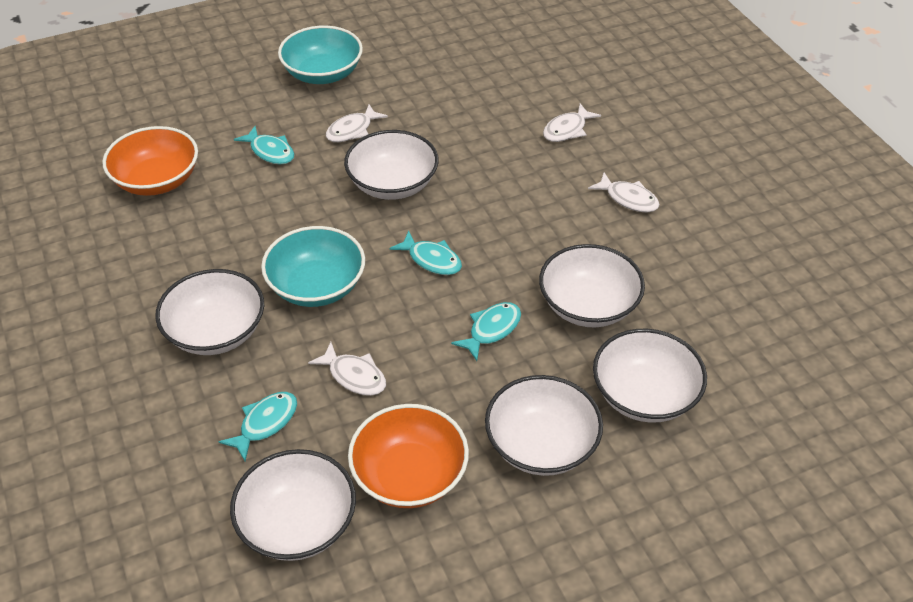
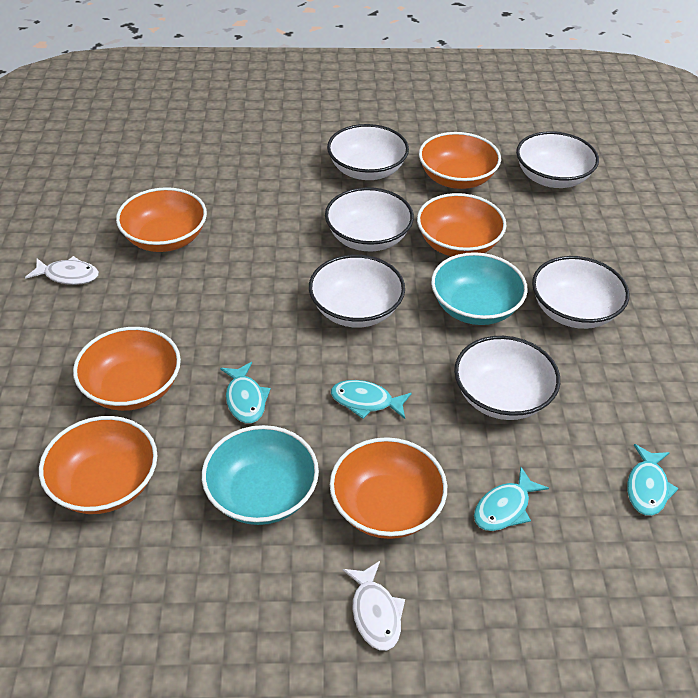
orange bowl: [102,126,198,196] [348,404,469,508] = 2 -> [39,416,157,514] [73,327,181,411] [116,187,207,252] [330,437,447,539] [417,193,507,257] [419,132,501,189] = 6
white fish: [308,342,386,396] [326,104,388,142] [543,104,601,142] [588,173,660,212] = 4 -> [25,256,99,285] [343,561,405,651] = 2

